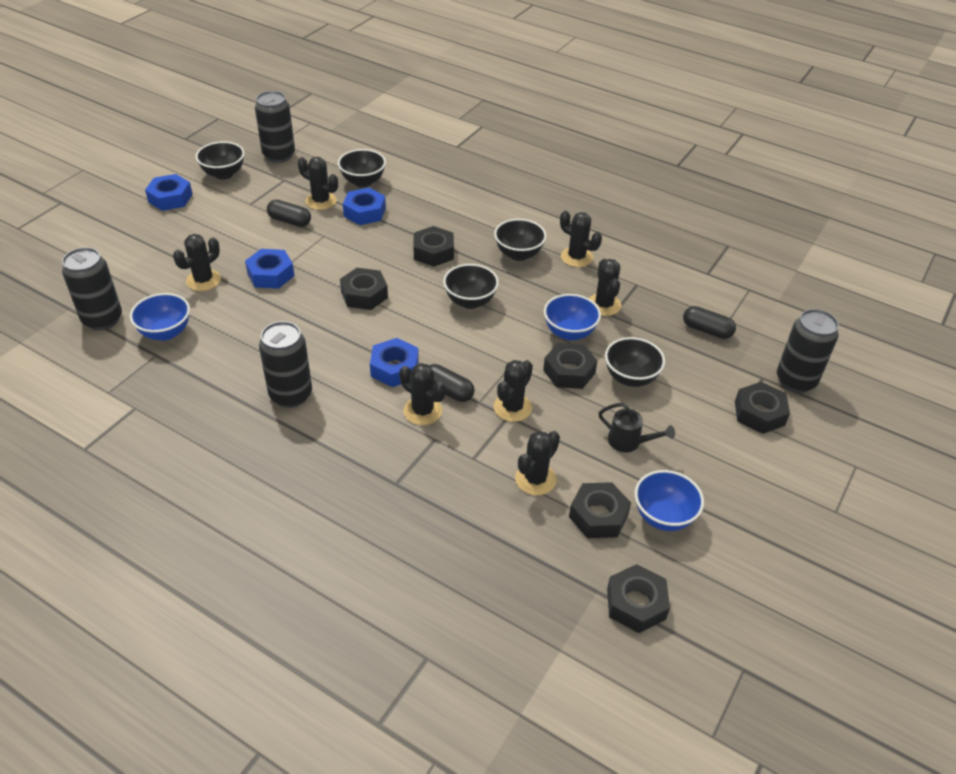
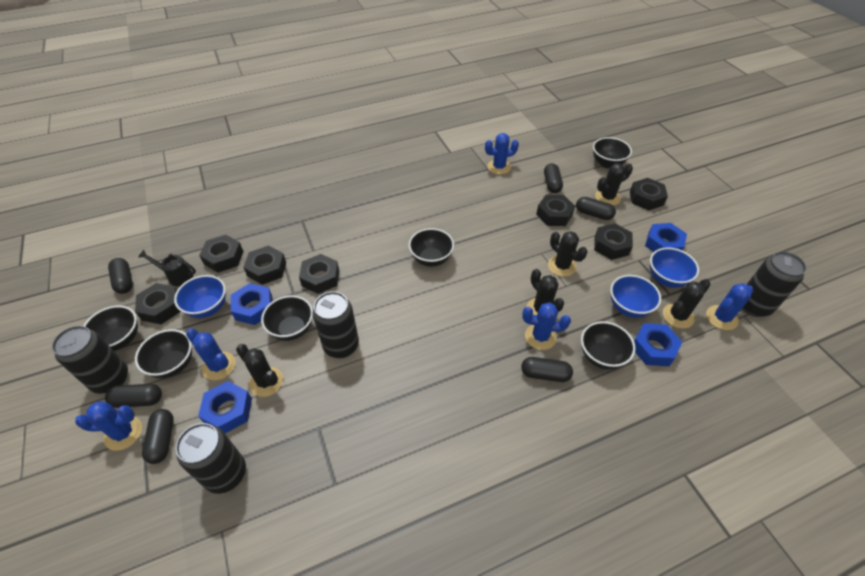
black bowl: [196,141,245,180] [338,149,386,187] [443,264,499,309] [494,219,547,261] [605,337,665,387] = 5 -> [83,305,138,351] [135,329,192,378] [261,295,313,341] [409,228,454,267] [581,321,635,370] [593,137,632,169] = 6
black cactus: [173,234,221,291] [298,157,338,210] [399,363,446,425] [494,360,533,422] [515,431,560,495] [560,211,602,267] [589,259,622,316] = 7 -> [236,344,283,397] [527,269,564,315] [548,231,587,277] [595,163,633,206] [663,279,711,329] = 5
black capsule: [267,200,311,227] [429,364,475,402] [683,306,736,339] = 3 -> [105,384,162,408] [108,258,133,294] [142,409,174,464] [521,357,573,382] [544,163,563,193] [576,197,616,220] = 6
black nut: [340,268,388,310] [414,226,454,267] [543,343,597,389] [569,482,631,538] [607,564,670,633] [735,382,790,434] = 6 -> [135,283,181,324] [199,235,244,273] [243,245,286,285] [299,254,339,294] [536,195,575,226] [594,223,633,260] [630,178,668,210] = 7
blue cactus: none = 0 -> [75,401,142,451] [186,328,236,380] [485,133,519,175] [522,303,571,350] [706,283,753,330] = 5

